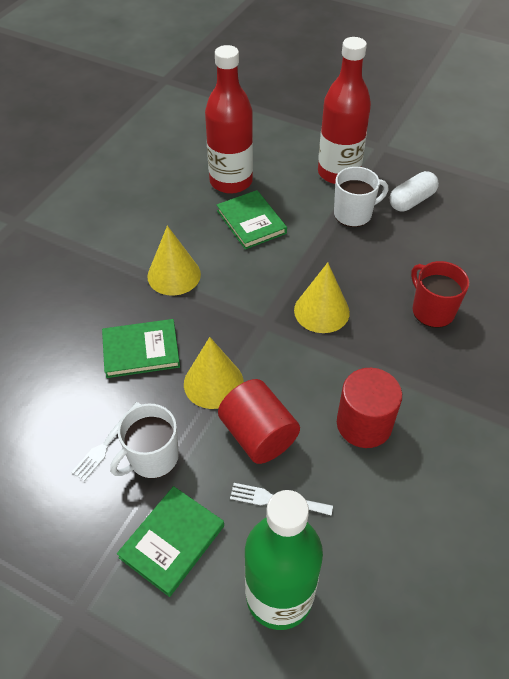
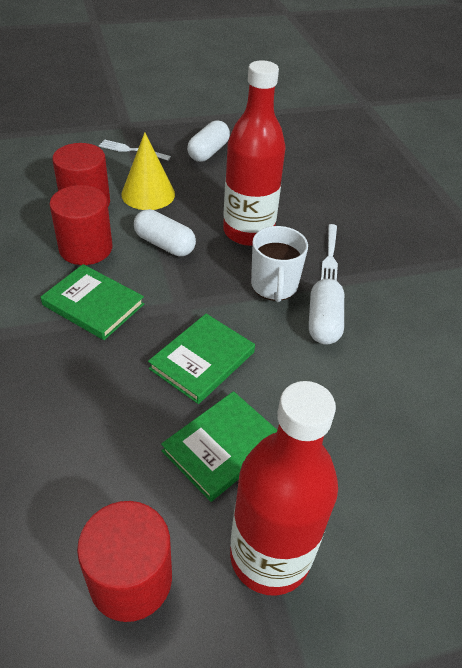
green bottle: [245,490,323,630] = 1 -> none = 0
red cylinder: [218,379,300,464] [337,368,402,448] = 2 -> [49,185,112,265] [52,143,110,206] [77,501,172,622] = 3
red mug: [411,261,469,328] = 1 -> none = 0
white capsule: [390,171,439,212] = 1 -> [134,209,196,256] [187,120,230,162] [309,279,344,345] = 3
white mug: [110,404,179,478] [334,167,388,227] = 2 -> [251,226,308,302] = 1
yellow cone: [147,226,201,296] [184,337,244,409] [294,263,350,333] = 3 -> [121,132,175,210] = 1

